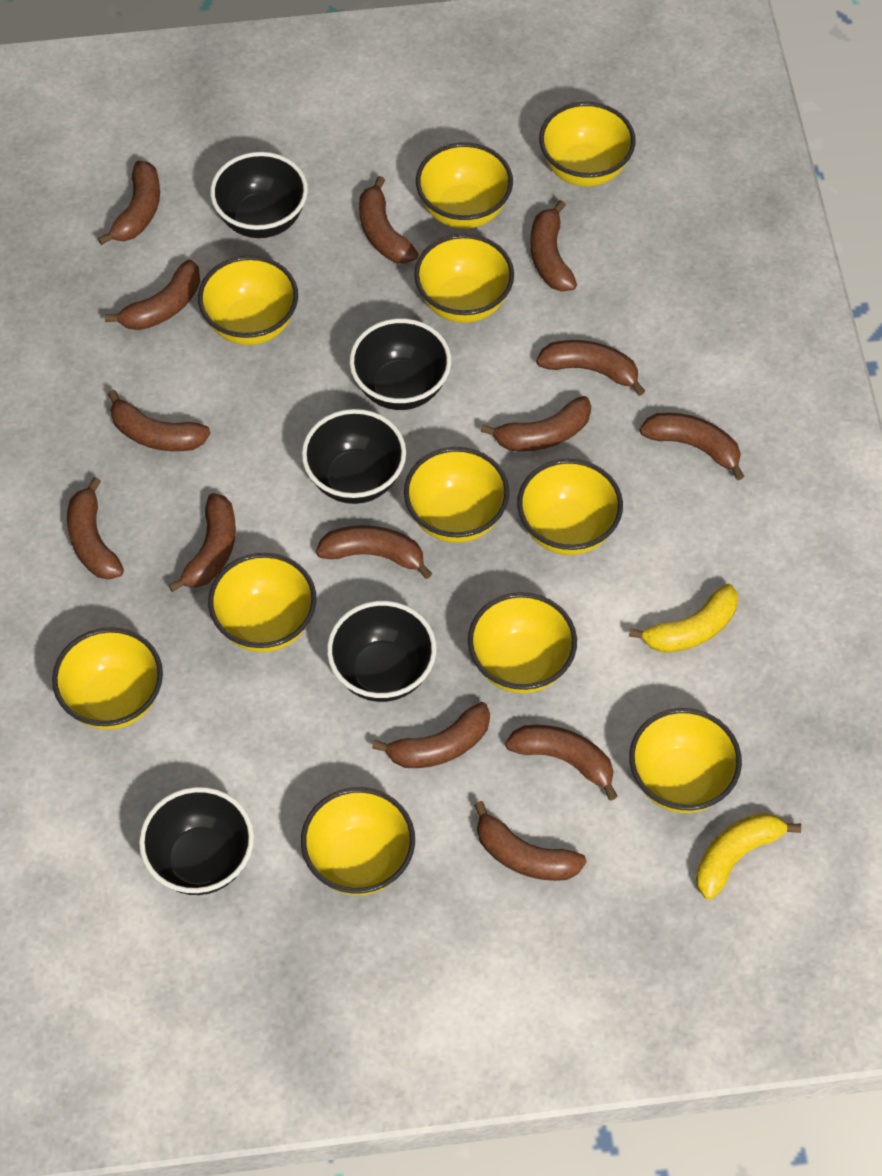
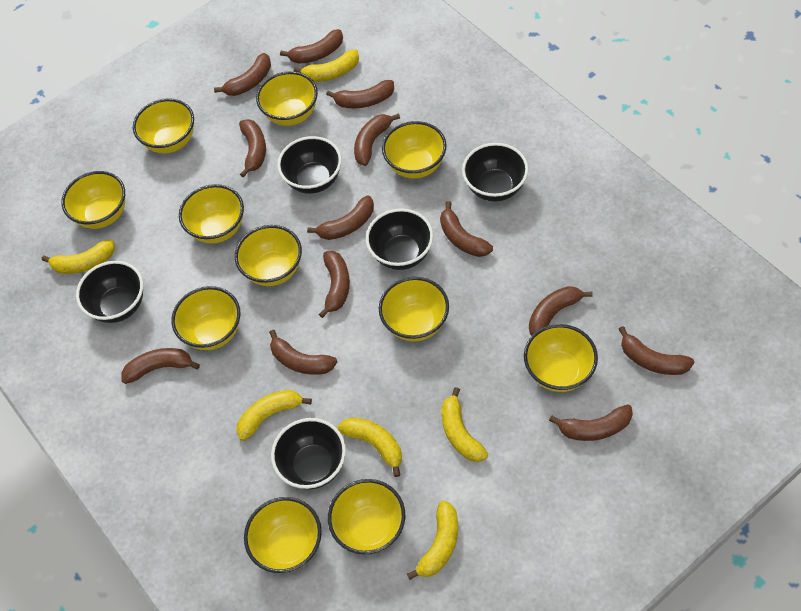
brown banana: [67,477,124,580] [98,161,160,245] [105,260,200,330] [108,389,210,451] [168,493,236,592] [316,525,432,579] [359,176,418,264] [372,702,490,768] [474,801,587,881] [481,396,591,452] [505,725,618,801] [530,200,577,292] [536,340,645,396] [640,413,744,480] = 14 -> [122,348,200,384] [214,53,271,96] [239,119,266,177] [269,330,337,375] [280,29,343,64] [307,195,374,240] [319,251,350,318] [326,80,394,108] [354,113,400,166] [440,201,493,257] [529,286,593,336] [549,405,633,441] [619,326,694,375] = 13
yellow banana: [629,584,738,653] [696,813,801,900] = 2 -> [42,239,115,274] [236,390,312,441] [294,49,359,82] [337,417,402,477] [407,500,458,580] [441,387,488,462] = 6

